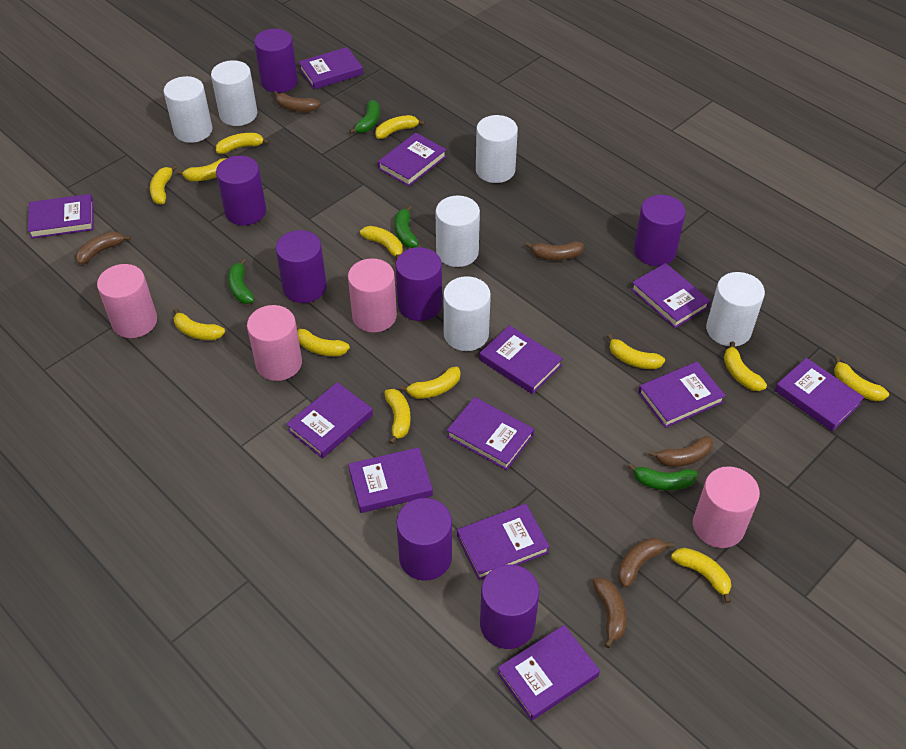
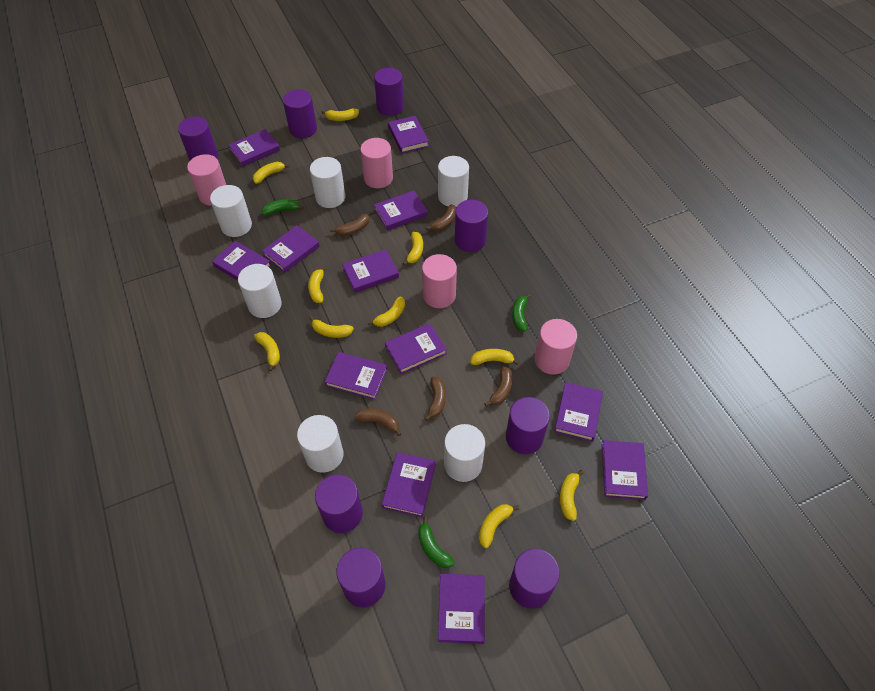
brown banana: [75,232,131,265] [273,91,321,112] [525,241,584,260] [593,578,626,648] [617,537,674,588] [648,436,713,467] = 6 -> [330,214,369,236] [354,408,401,436] [425,376,446,421] [426,204,456,231] [485,366,513,406] = 5
green banana: [228,259,255,304] [349,100,380,134] [395,205,418,248] [628,463,697,490] = 4 -> [262,199,304,216] [418,517,455,568] [512,293,531,331] = 3
purple cylinder: [216,156,266,225] [254,29,298,93] [276,230,327,303] [396,247,442,321] [396,498,452,581] [480,564,539,649] [634,195,686,266] = 7 -> [178,117,218,160] [283,89,317,138] [315,474,363,533] [336,548,385,607] [374,68,404,116] [455,200,488,252] [506,397,550,454] [509,549,560,609] = 8
yellow banana: [150,165,177,204] [173,308,225,340] [177,158,227,181] [216,133,269,154] [296,324,350,356] [360,226,403,260] [375,115,425,139] [384,389,411,444] [400,367,461,399] [607,334,665,369] [671,548,731,603] [724,341,767,391] [834,356,889,402] = 13 -> [253,162,289,184] [254,332,280,371] [308,266,327,303] [309,316,354,338] [321,109,359,121] [368,296,405,327] [403,232,423,266] [470,349,519,365] [479,504,519,548] [560,470,583,521] = 10

